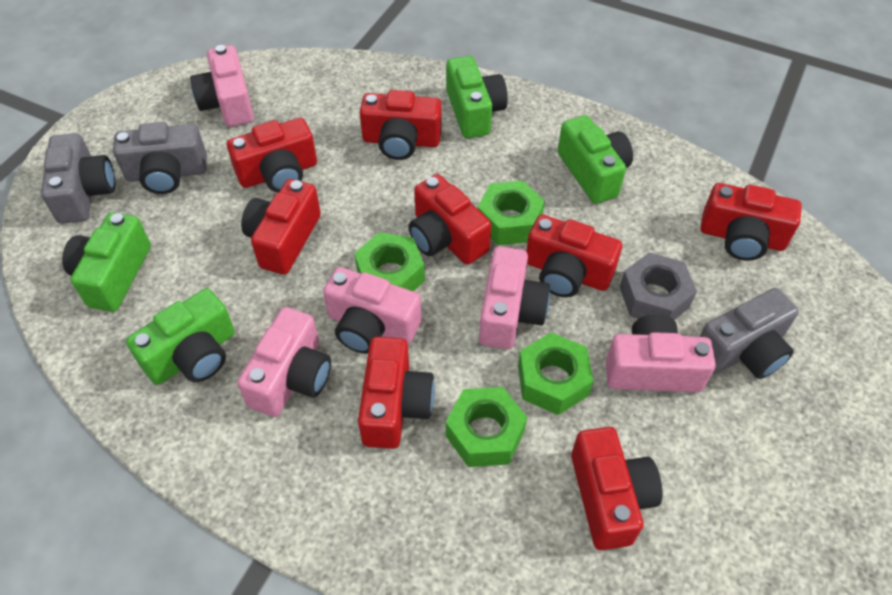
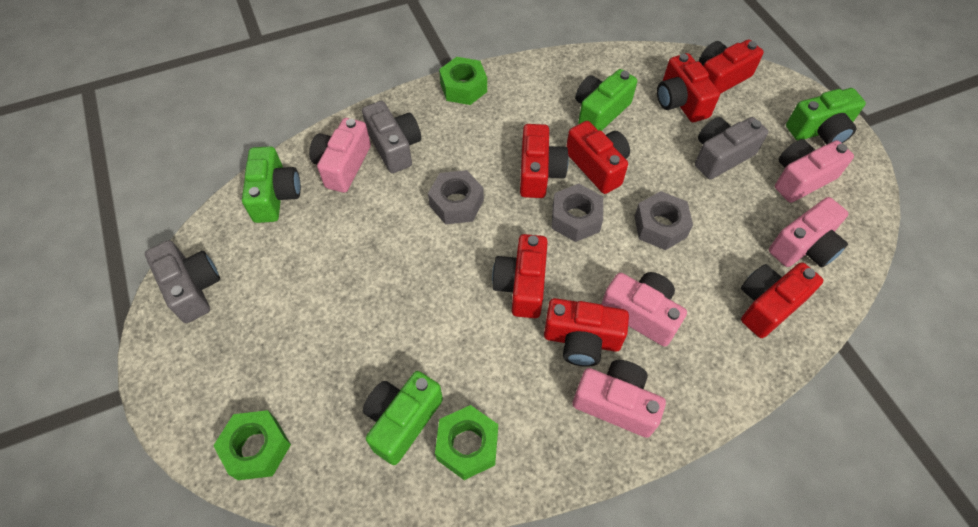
green nut: [354,232,425,291] [446,387,527,467] [478,181,545,245] [518,333,593,415] = 4 -> [213,410,291,480] [435,405,498,480] [439,57,487,105] = 3
grey nut: [620,252,697,320] = 1 -> [428,170,484,224] [552,184,603,242] [635,191,693,250] = 3
red camera: [227,118,317,192] [241,179,321,275] [358,337,435,449] [360,90,442,160] [409,174,491,265] [526,215,622,297] [571,427,662,550] [701,183,802,261] = 8 -> [492,234,548,318] [520,124,569,198] [544,298,629,367] [566,121,630,194] [657,53,720,122] [699,40,764,94] [741,262,823,338] = 7

